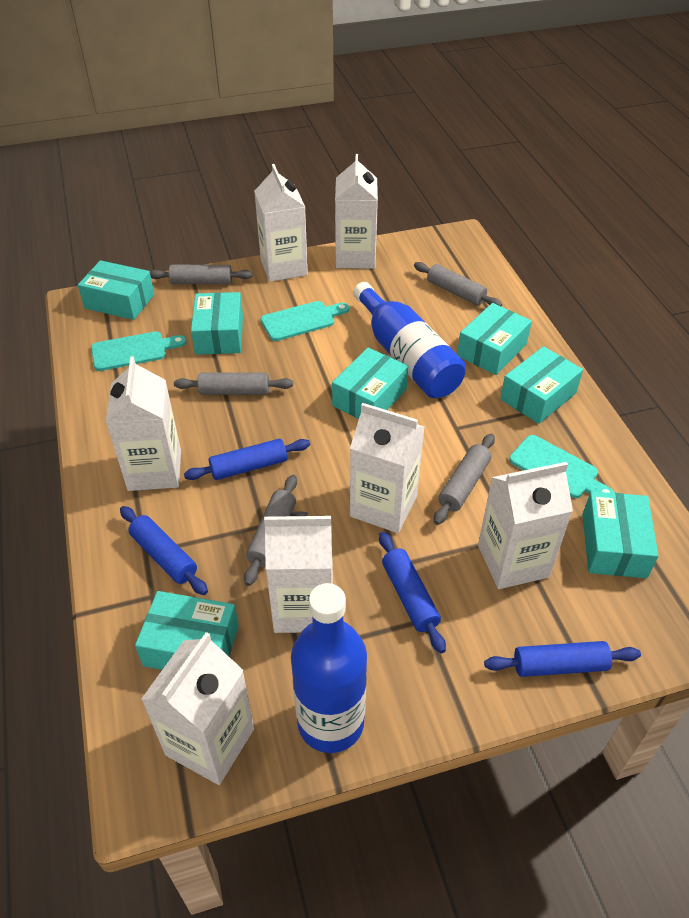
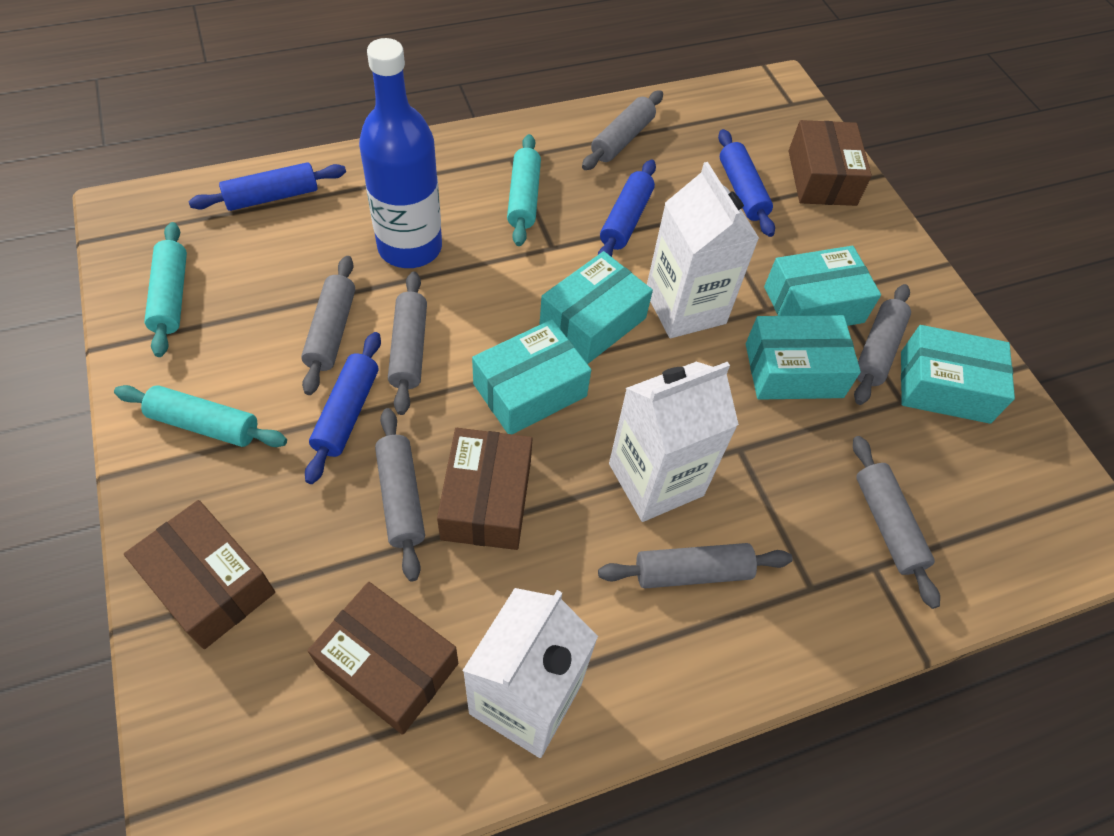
blue bottle: [291,583,367,753] [353,282,466,398] = 2 -> [359,38,442,268] = 1
brown box: none = 0 -> [124,500,275,649] [308,582,458,735] [437,428,532,550] [789,120,872,206] = 4
grey rolling pin: [150,265,253,284] [174,372,293,395] [244,475,297,586] [414,262,502,307] [434,434,495,525] = 5 -> [301,256,355,395] [375,408,425,581] [388,272,427,415] [582,90,663,170] [598,543,793,588] [853,436,940,609] [854,284,911,405] = 7
turquoise box: [78,260,154,320] [135,591,239,670] [191,292,243,355] [332,348,408,419] [457,303,532,375] [500,346,583,424] [582,491,659,578] = 7 -> [472,319,591,434] [540,251,653,364] [746,315,861,400] [764,246,881,326] [901,325,1015,424] = 5
turquoise cutting board: [91,331,186,371] [261,301,349,341] [509,435,615,498] = 3 -> none = 0
turquoise rolling pin: none = 0 -> [114,385,287,447] [144,222,187,357] [507,134,541,246] = 3
white carton: [106,356,181,491] [141,632,254,785] [254,164,308,282] [264,512,333,633] [335,154,378,269] [350,403,424,533] [478,462,573,589] = 7 -> [462,588,598,758] [609,362,739,522] [647,162,759,338] = 3

